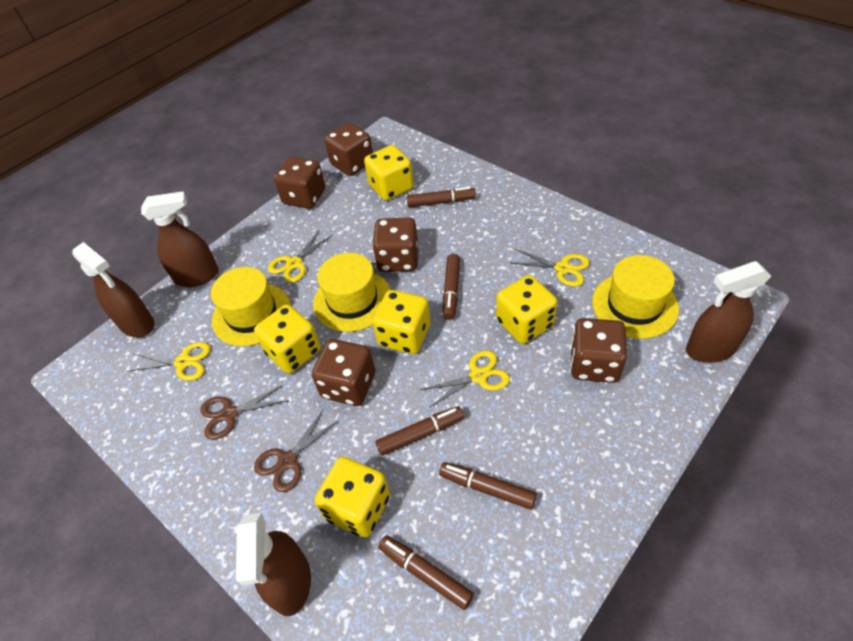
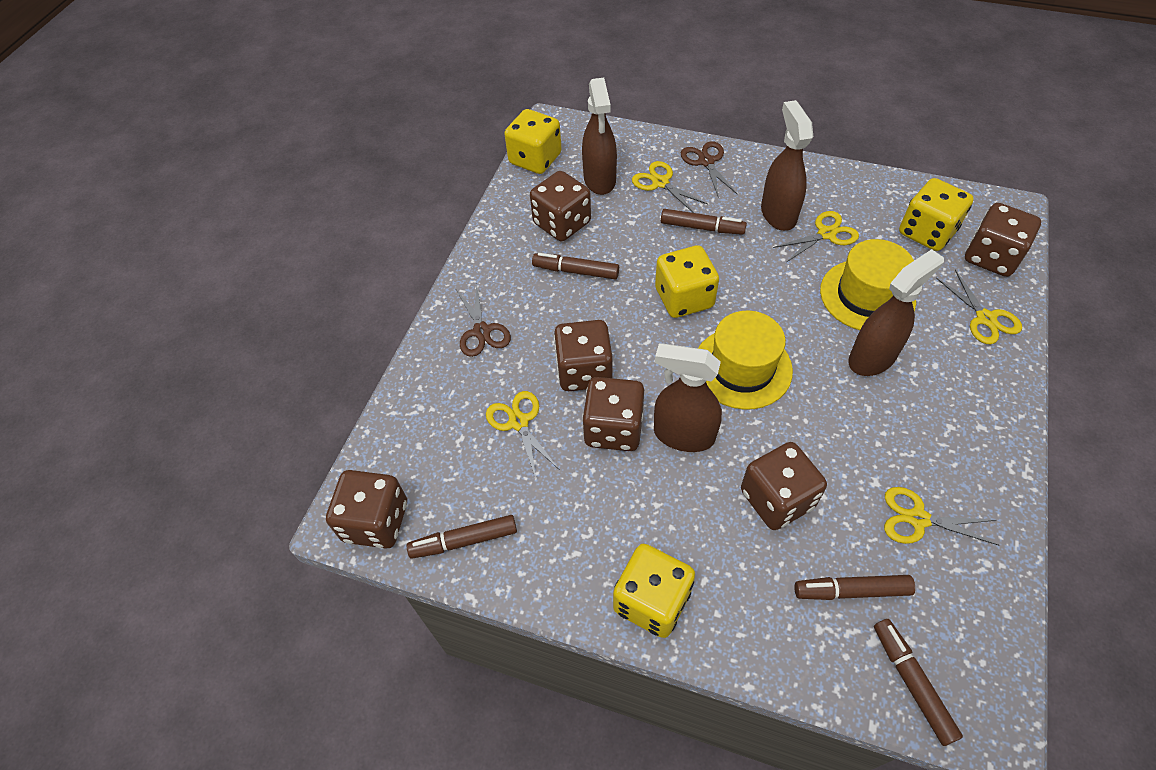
brown dice: [274,157,325,209] [312,339,375,406] [324,123,373,176] [372,217,418,272] [570,318,627,383] = 5 -> [326,470,407,549] [530,171,591,241] [554,320,613,391] [582,377,644,451] [741,442,827,530] [965,203,1041,277] = 6
yellow dice: [254,304,321,374] [315,457,390,538] [364,145,414,201] [372,290,430,354] [496,275,557,344] = 5 -> [504,109,562,174] [613,544,695,638] [655,245,719,318] [899,178,974,251] = 4
yellow hat: [211,267,291,346] [313,253,391,332] [592,255,679,339] = 3 -> [698,311,793,410] [820,239,916,330] = 2
yellow scissors: [127,342,211,381] [268,229,333,283] [420,350,510,408] [509,249,590,287] = 4 -> [486,391,560,478] [632,161,709,213] [773,211,859,262] [884,487,998,545] [936,270,1022,344] = 5

